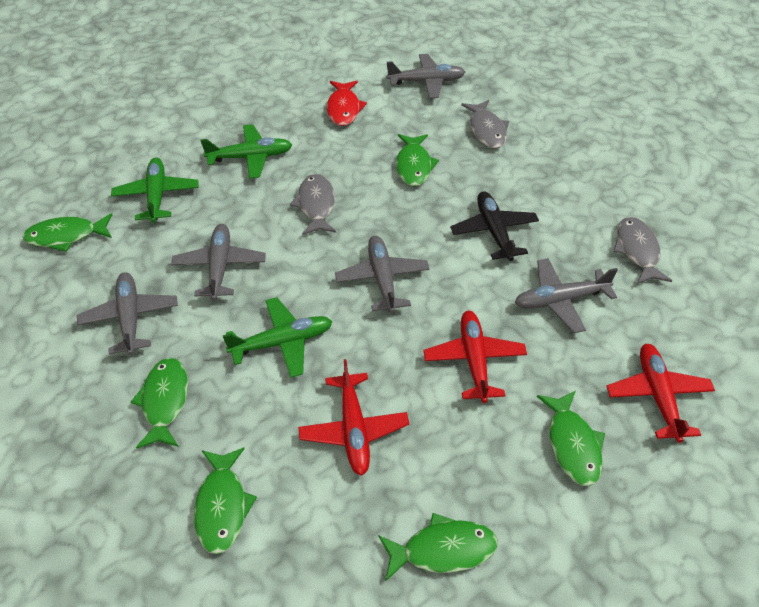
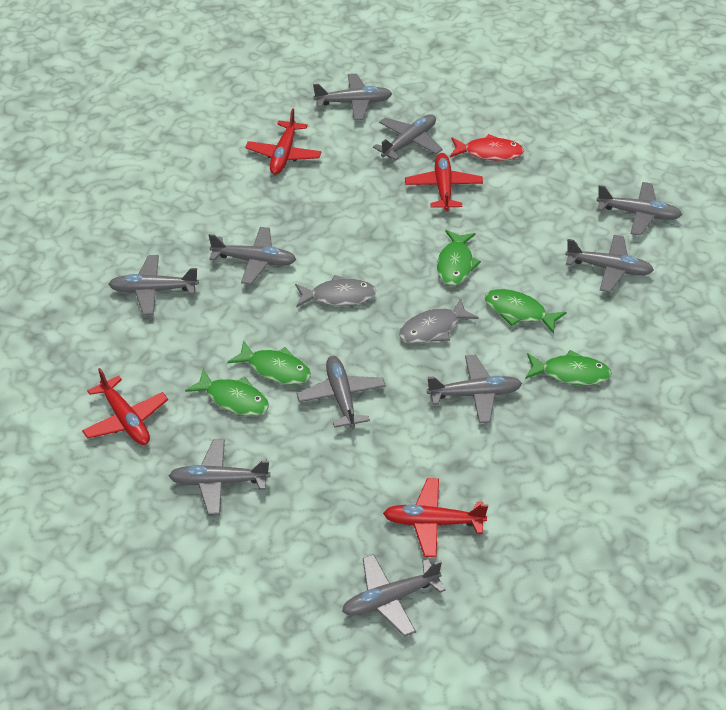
black plane: [450,191,539,261] = 1 -> none = 0
green fish: [22,213,112,252] [131,358,188,449] [194,447,257,554] [378,513,498,581] [396,134,439,187] [537,390,605,486] = 6 -> [185,369,269,416] [227,341,311,385] [437,230,481,286] [485,289,567,334] [525,350,612,385] = 5
green plane: [111,158,198,223] [200,124,292,179] [222,297,333,378] = 3 -> none = 0
grey fish: [290,174,336,235] [461,100,509,149] [613,217,672,284] = 3 -> [295,275,376,308] [399,298,479,343] = 2
grey plane: [77,272,178,355] [171,224,266,300] [335,236,430,313] [386,54,465,98] [515,258,618,333] = 5 -> [108,255,199,315] [169,439,270,515] [208,227,296,285] [296,356,386,429] [313,74,392,120] [342,554,446,637] [373,114,443,160] [427,355,522,423] [565,235,654,292] [596,182,682,236] = 10
red plane: [298,359,409,476] [423,311,527,403] [606,344,715,443] = 3 -> [82,368,168,445] [245,108,322,175] [383,478,488,557] [405,153,483,211] = 4

